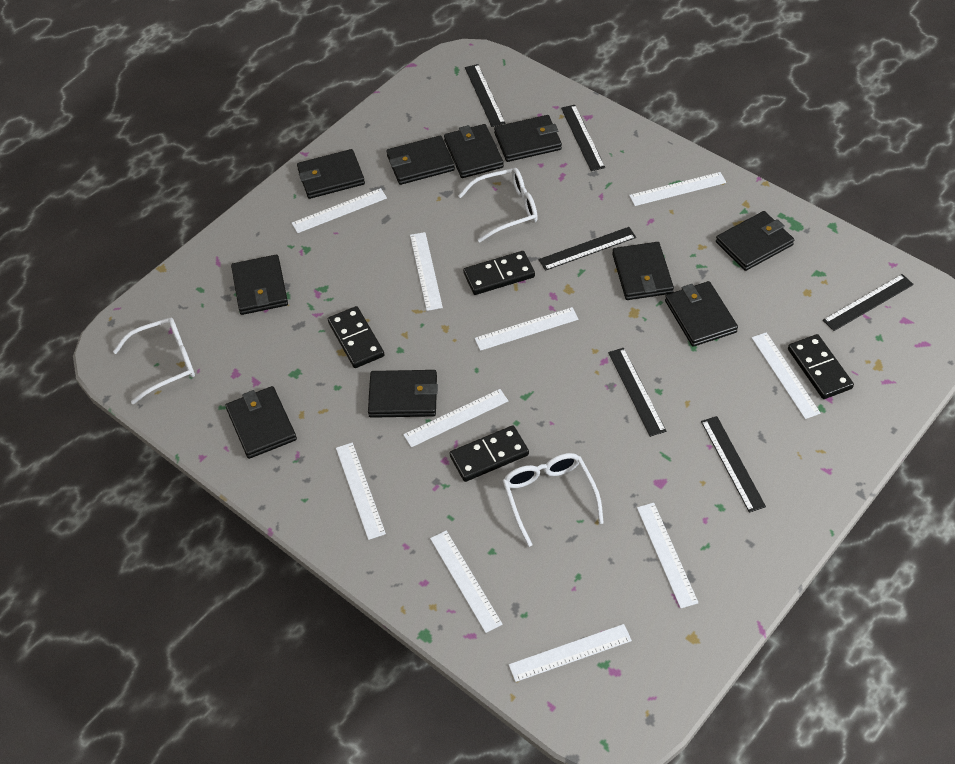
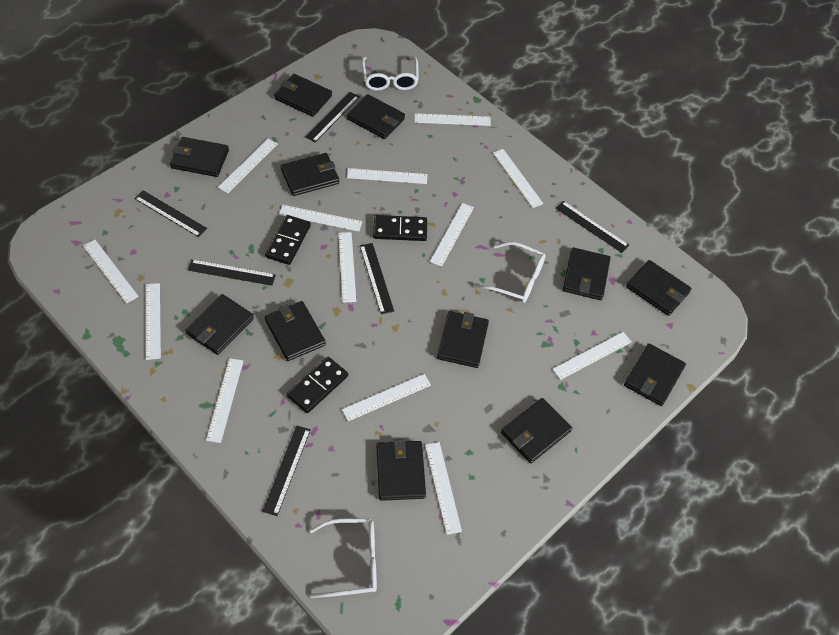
black domino: [328,306,384,368] [450,425,529,482] [463,251,535,295] [788,334,854,399] = 4 -> [265,215,311,265] [287,357,348,413] [373,215,427,241] = 3
black wallet: [225,386,297,459] [231,255,288,315] [297,149,365,199] [368,370,438,418] [386,135,455,185] [444,124,504,178] [494,115,562,162] [612,242,674,300] [665,281,738,347] [716,211,794,271] = 10 -> [170,137,229,177] [185,294,254,355] [265,301,326,361] [274,74,332,117] [281,153,339,196] [347,94,405,139] [377,439,426,501] [437,311,489,368] [501,398,572,463] [563,248,610,300] [624,344,686,406] [626,260,692,316] = 12
white ruler: [292,188,387,233] [336,443,386,540] [403,389,508,447] [410,232,443,311] [430,530,502,633] [474,307,579,351] [509,624,632,682] [629,172,726,206] [637,503,699,609] [752,332,821,419] = 10 -> [83,240,139,303] [146,283,161,360] [206,358,243,443] [218,138,277,193] [279,205,362,232] [338,232,356,303] [342,374,431,421] [347,168,428,184] [414,113,491,126] [425,442,462,535] [430,203,474,267] [493,149,543,208] [552,332,631,380] = 13

